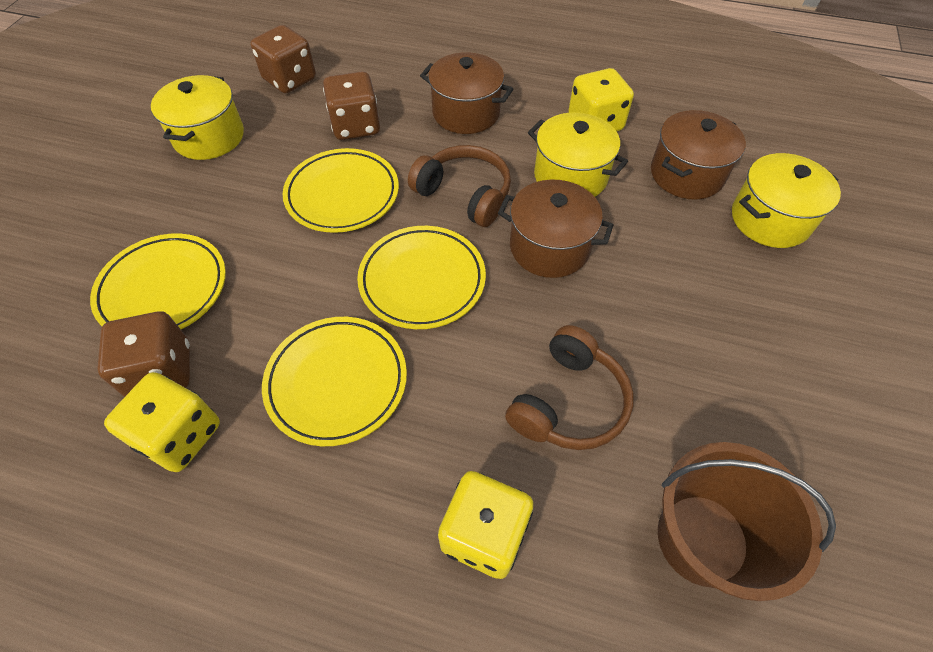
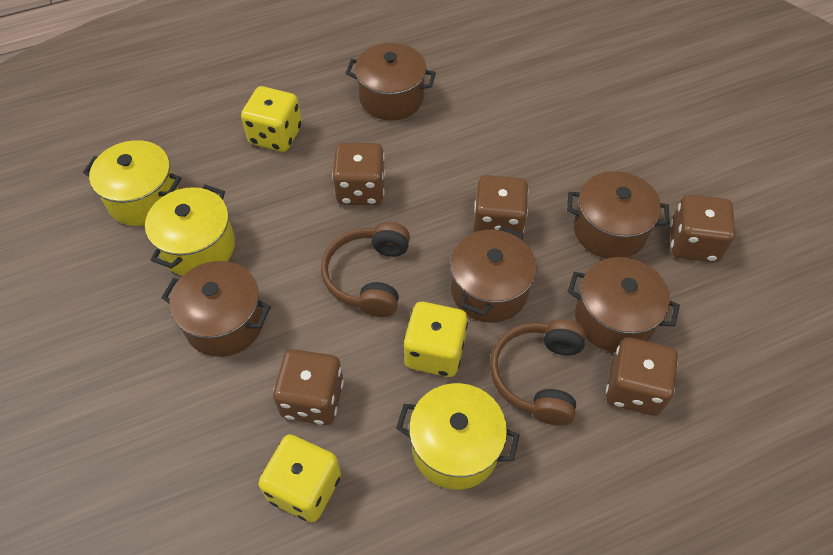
brown bucket: [658,442,836,601] = 1 -> none = 0
brown dice: [97,311,190,397] [250,25,316,93] [323,71,380,140] = 3 -> [273,349,344,425] [332,143,385,205] [473,175,529,238] [606,337,678,416] [670,194,735,262] = 5
brown pot: [420,52,513,134] [498,179,613,278] [651,110,746,200] = 3 -> [161,261,271,357] [346,43,436,121] [450,226,537,323] [567,171,669,259] [567,257,680,352] = 5
yellow plate: [90,234,226,329] [262,317,407,446] [282,148,399,233] [357,226,486,329] = 4 -> none = 0

